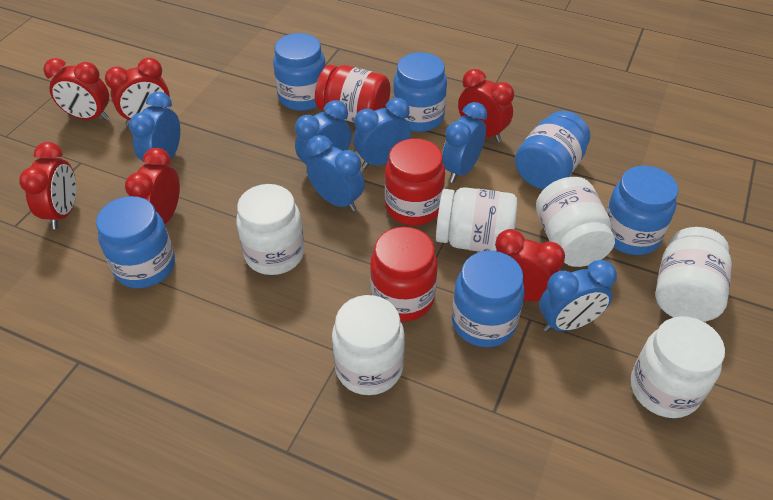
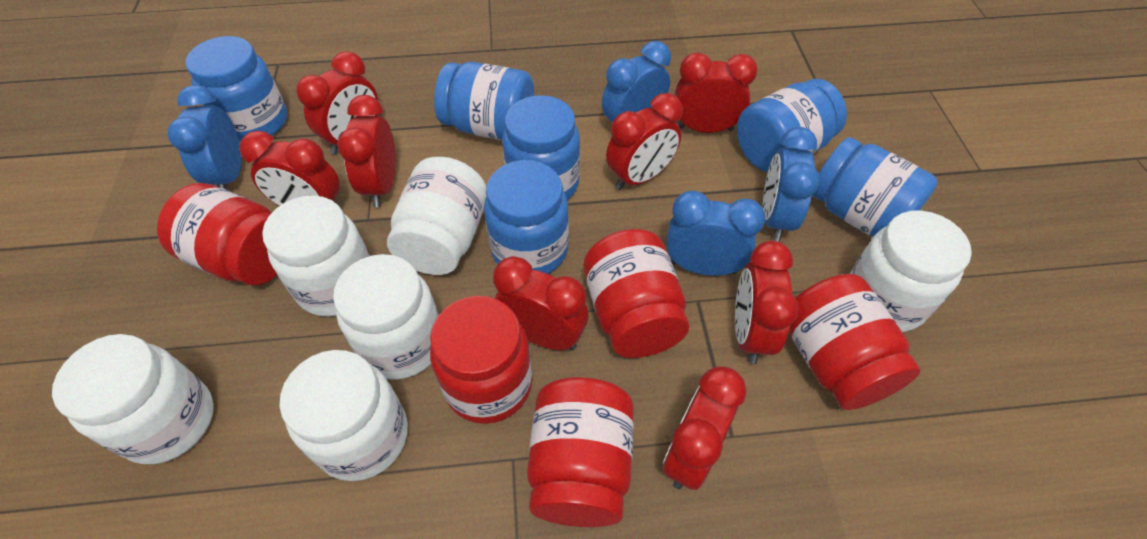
blue clock: [129,92,180,161] [295,100,352,175] [307,135,365,212] [353,98,411,169] [442,102,487,183] [539,260,617,332] = 6 -> [167,85,241,190] [602,41,671,135] [666,190,766,276] [763,127,820,241] = 4
red clock: [19,142,76,229] [43,58,109,120] [105,58,170,126] [125,148,180,224] [458,69,514,142] [495,229,565,301] = 6 -> [239,131,340,206] [296,51,378,154] [337,95,396,207] [493,256,588,351] [606,93,683,190] [663,366,746,490] [675,53,757,133] [735,241,799,364] = 8
red jar: [315,65,390,122] [370,227,438,322] [385,138,445,226] = 3 -> [157,183,277,285] [430,296,532,424] [527,377,634,527] [584,229,690,358] [789,274,920,410] = 5

